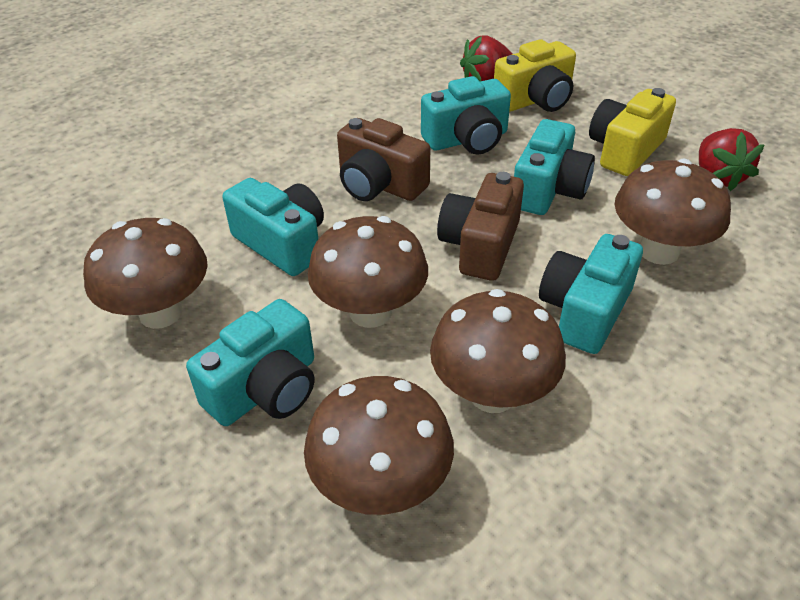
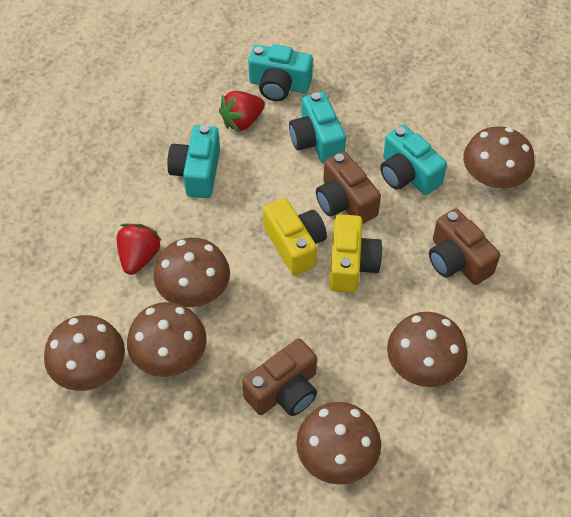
brown camera: [337,118,430,201] [437,172,524,281] = 2 -> [242,339,317,416] [316,151,381,224] [429,208,500,285] = 3
brown mushroom: [83,218,208,329] [304,376,454,515] [308,216,428,328] [430,289,566,413] [614,159,731,265] = 5 -> [44,315,125,391] [127,302,207,377] [154,237,230,307] [296,402,381,485] [387,312,468,387] [463,126,535,192] = 6
turquoise camera: [186,299,314,426] [223,178,324,276] [421,76,511,155] [514,119,595,215] [539,234,643,354] = 5 -> [167,125,220,198] [248,44,313,101] [289,92,346,163] [380,125,447,195] = 4

